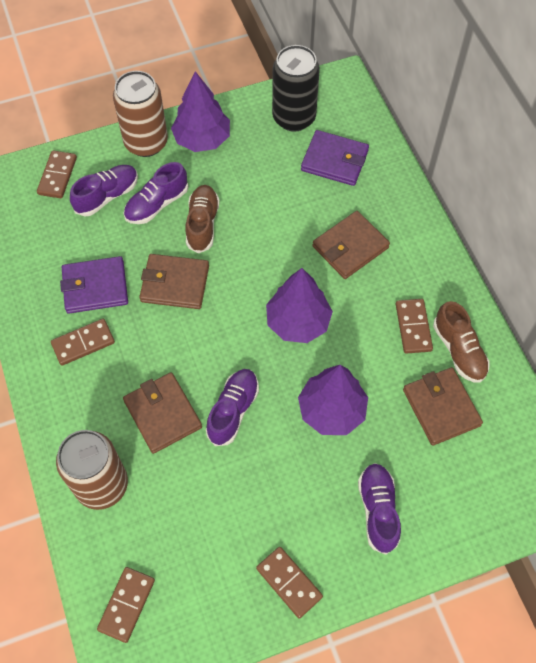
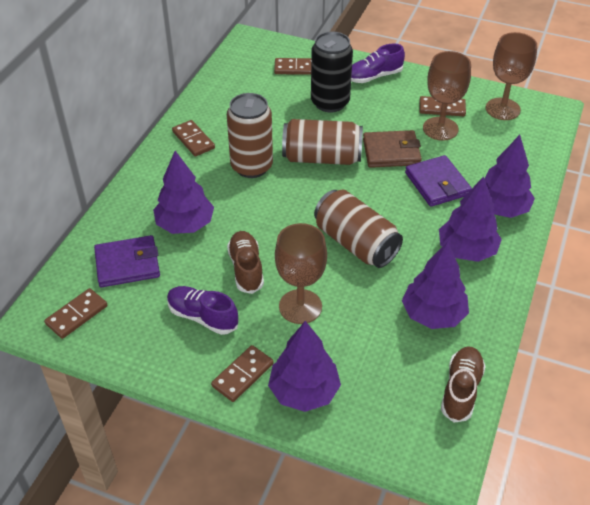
brown can: [56,430,128,510] [113,71,168,157] = 2 -> [227,93,273,178] [282,119,363,165] [314,189,403,268] = 3
brown goblet: none = 0 -> [275,223,327,324] [423,51,471,141] [486,32,537,120] = 3
brown wallet: [123,373,202,454] [139,254,209,309] [312,211,390,279] [403,367,483,446] = 4 -> [363,130,422,168] = 1
purple shoe: [70,165,138,216] [124,162,188,224] [206,369,259,446] [358,463,401,555] = 4 -> [167,286,238,335] [351,44,405,83] = 2
purple tree: [171,71,230,152] [266,268,333,343] [298,365,368,435] = 3 -> [153,151,214,234] [268,321,341,412] [402,242,469,329] [439,176,502,262] [484,135,535,218] = 5

